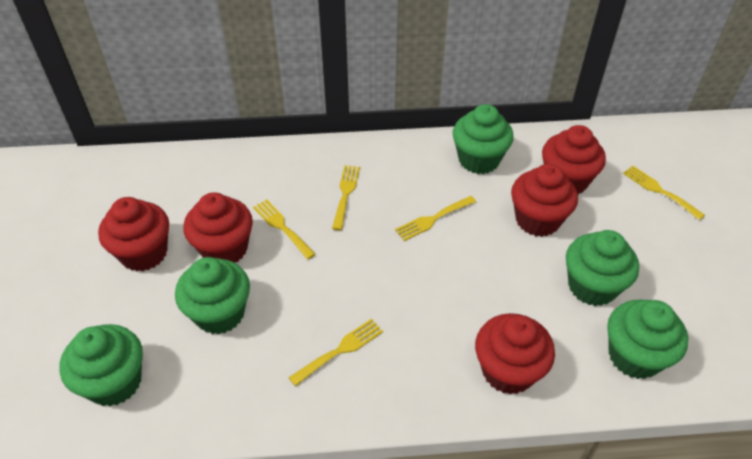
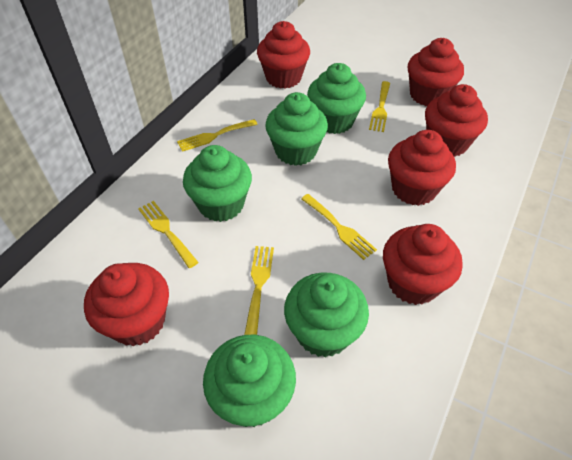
red cupcake: [98,197,169,271] [184,192,253,263] [475,313,555,395] [511,164,578,237] [542,125,606,195] = 5 -> [84,263,169,346] [257,21,310,89] [383,224,463,305] [388,130,456,206] [408,38,464,106] [425,84,488,157] = 6

